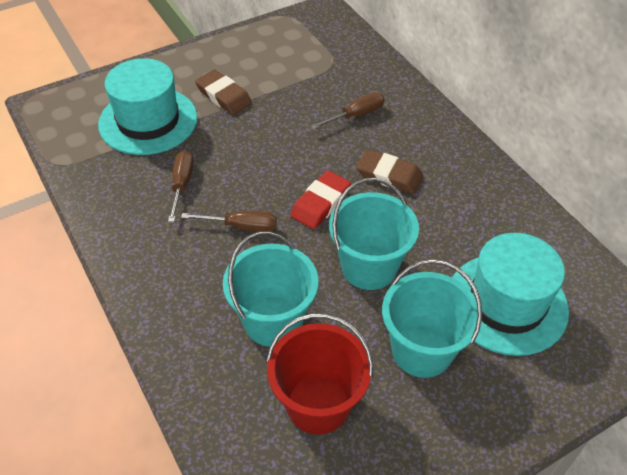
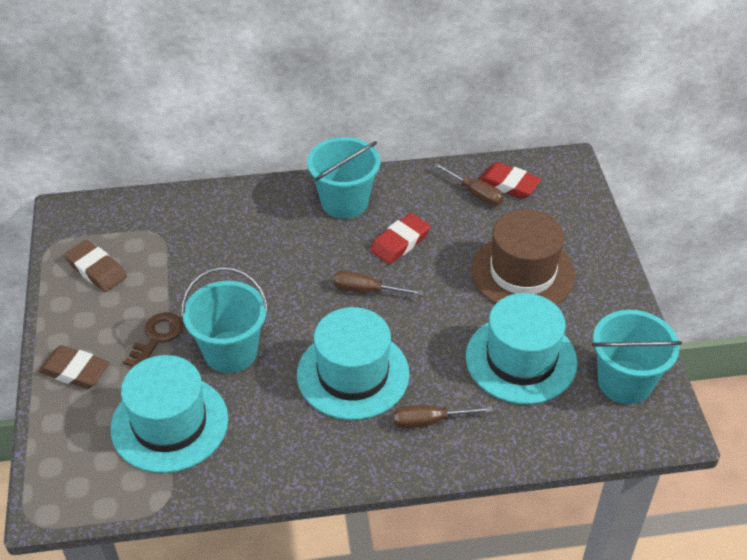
brown hat: none = 0 -> [471,209,575,305] = 1
brown key: none = 0 -> [124,312,183,367] = 1
red bucket: [266,313,373,435] = 1 -> none = 0
red eraser: [290,171,351,229] = 1 -> [370,213,431,264] [479,162,541,199] = 2
turquoise hat: [98,58,198,155] [452,233,569,356] = 2 -> [111,355,228,473] [297,307,410,420] [466,293,578,404] = 3

